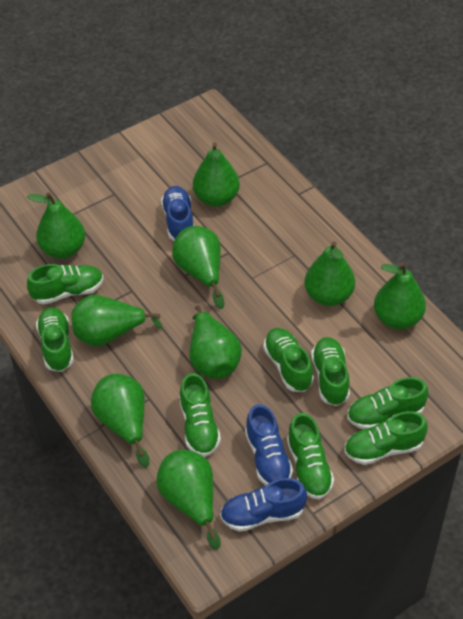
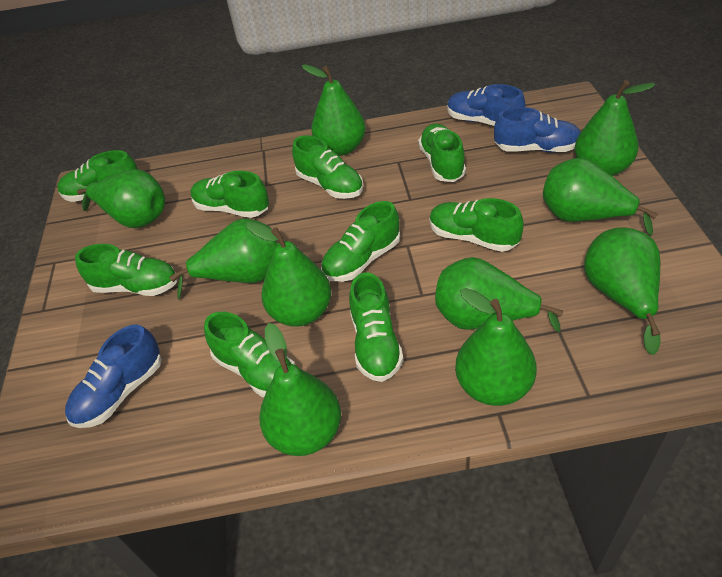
green pear: [27,192,85,259] [71,295,162,347] [91,374,149,468] [157,450,221,550] [172,226,224,309] [189,305,242,379] [193,142,240,207] [305,241,355,306] [374,262,426,329] = 9 -> [77,169,165,228] [169,219,277,299] [246,221,331,327] [259,323,341,456] [302,64,366,156] [435,257,563,332] [455,288,537,406] [543,158,658,236] [574,80,655,176] [584,227,661,355] = 10
green shoe: [27,264,104,304] [36,307,74,372] [179,373,221,457] [263,328,314,392] [287,413,334,500] [311,337,350,406] [344,411,428,465] [347,377,429,429] = 8 -> [57,150,138,202] [75,244,177,296] [191,171,269,218] [204,312,295,397] [292,136,363,199] [321,201,400,282] [349,273,403,382] [418,123,466,182] [429,198,524,252] = 9

